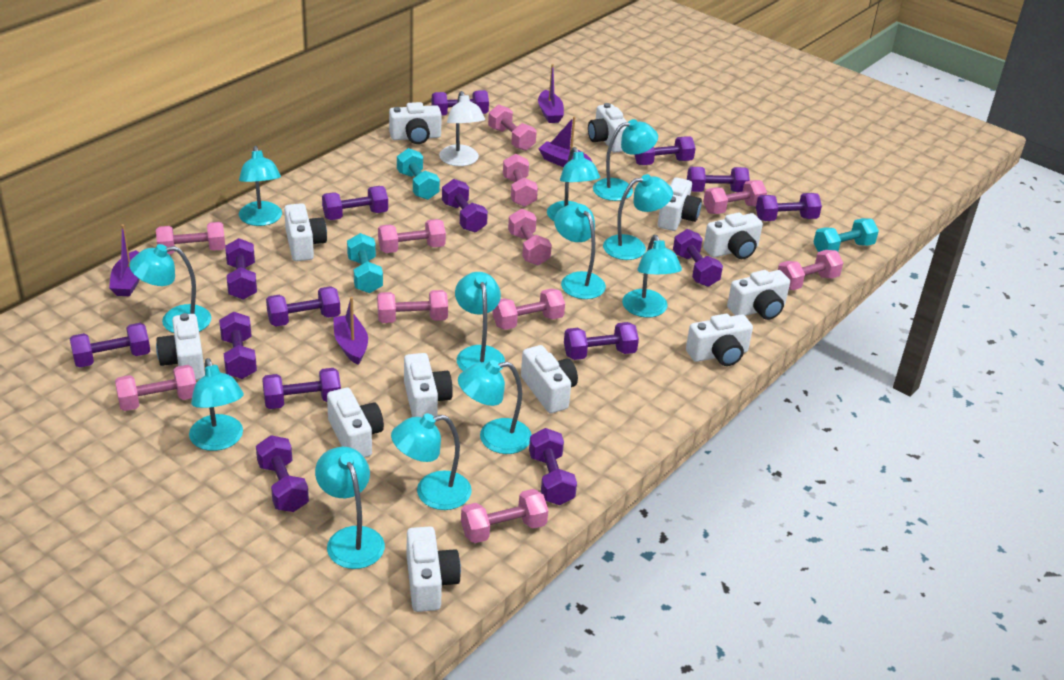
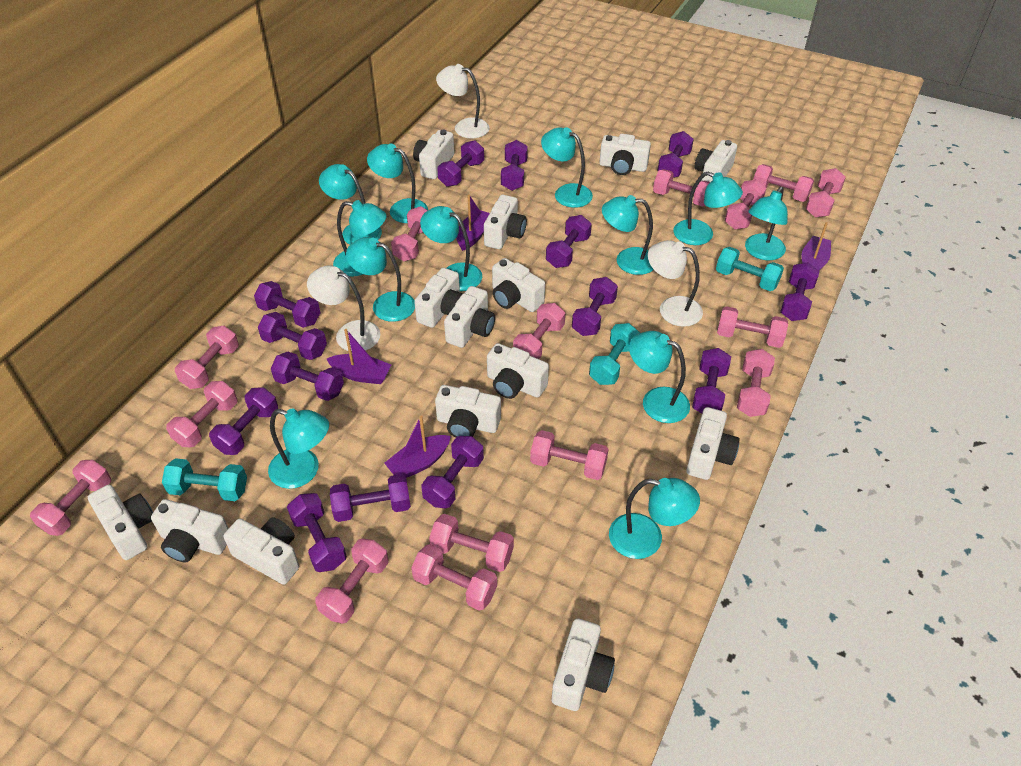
pink dumbbell: [115,365,196,411] [156,222,225,254] [377,290,448,323] [378,219,446,253] [461,489,548,543] [488,105,537,151] [493,288,565,330] [503,154,538,207] [508,209,552,266] [703,180,767,214] [778,250,843,290] = 11 -> [30,460,111,536] [166,381,237,447] [175,326,239,389] [315,538,388,624] [391,206,428,261] [411,544,497,611] [429,514,514,572] [513,303,565,359] [530,430,608,480] [653,169,710,207] [717,306,788,348] [725,179,766,229] [737,349,775,417] [753,164,814,202] [806,168,846,218] = 15
purple dumbbell: [70,323,150,368] [219,312,257,379] [225,238,257,300] [256,435,309,512] [262,368,341,409] [266,286,340,327] [322,186,388,220] [432,90,489,116] [442,179,488,232] [529,428,577,505] [564,322,639,360] [635,136,696,165] [673,229,723,287] [687,167,750,192] [756,193,822,221] = 15 -> [209,387,278,455] [254,281,321,328] [258,312,327,360] [271,352,344,401] [287,493,347,572] [330,474,411,522] [421,436,484,508] [437,140,484,187] [501,140,528,191] [546,215,592,268] [572,277,618,336] [658,131,694,178] [692,348,731,414] [780,263,819,321] = 14
white camera: [156,313,205,380] [284,203,327,261] [327,388,384,458] [389,102,442,144] [404,353,453,417] [407,526,461,612] [521,345,578,413] [588,103,628,153] [658,177,702,231] [686,314,753,366] [703,213,763,259] [727,270,790,320] = 12 -> [88,485,153,560] [151,499,229,563] [224,518,299,585] [413,130,454,179] [414,268,462,328] [435,385,501,438] [444,286,495,348] [484,195,527,249] [487,343,549,399] [492,258,545,312] [552,618,615,711] [599,134,651,175] [686,407,740,480] [695,140,737,182] = 14
white lamp: [439,91,485,166] = 1 -> [307,265,380,352] [436,64,489,138] [648,240,703,327] = 3

